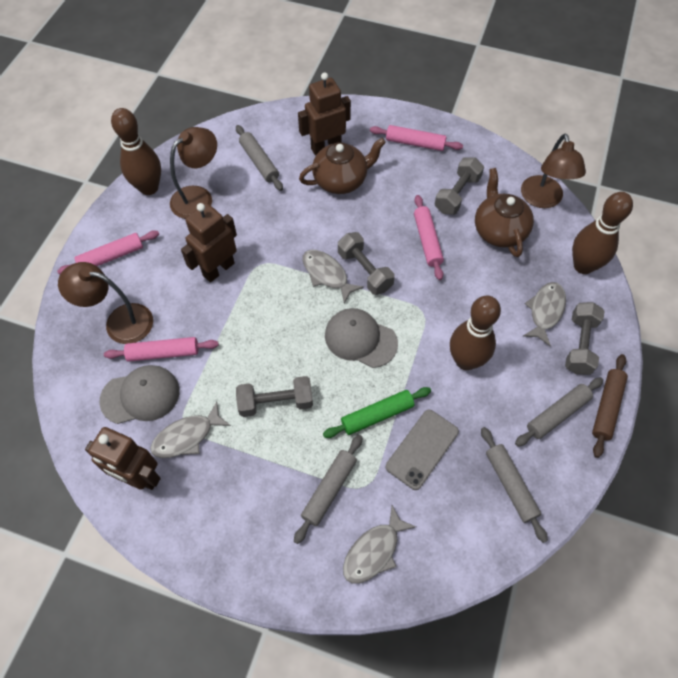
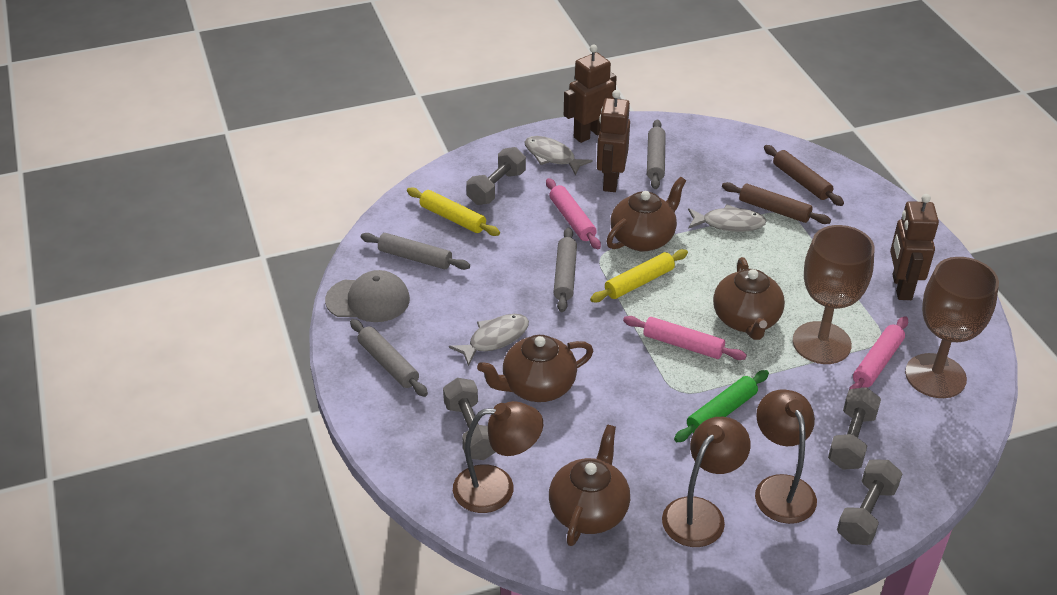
brown bowling pin: [111,108,161,195] [450,296,501,370] [572,192,633,274] = 3 -> none = 0
brown goblet: none = 0 -> [793,225,875,364] [905,257,999,398] = 2
brown rolling pin: [592,354,628,458] = 1 -> [722,182,831,224] [764,145,844,206] = 2
brown teapot: [299,138,386,194] [475,168,534,257] = 2 -> [477,335,593,402] [549,424,630,546] [606,177,686,251] [713,257,785,340] = 4
grey cap: [99,365,179,424] [325,308,398,368] = 2 -> [325,270,410,322] = 1
grey fish: [150,402,231,458] [302,250,364,303] [343,505,416,584] [523,282,566,346] = 4 -> [449,314,529,366] [525,136,593,175] [688,204,767,232] = 3
grey phone: [386,410,459,490] = 1 -> none = 0
pink rolling pin: [57,230,159,275] [104,337,219,362] [370,125,463,151] [414,195,444,280] = 4 -> [546,178,601,249] [623,316,747,360] [849,316,908,389] = 3
yellow rolling pin: none = 0 -> [407,187,500,236] [590,249,688,302] = 2

